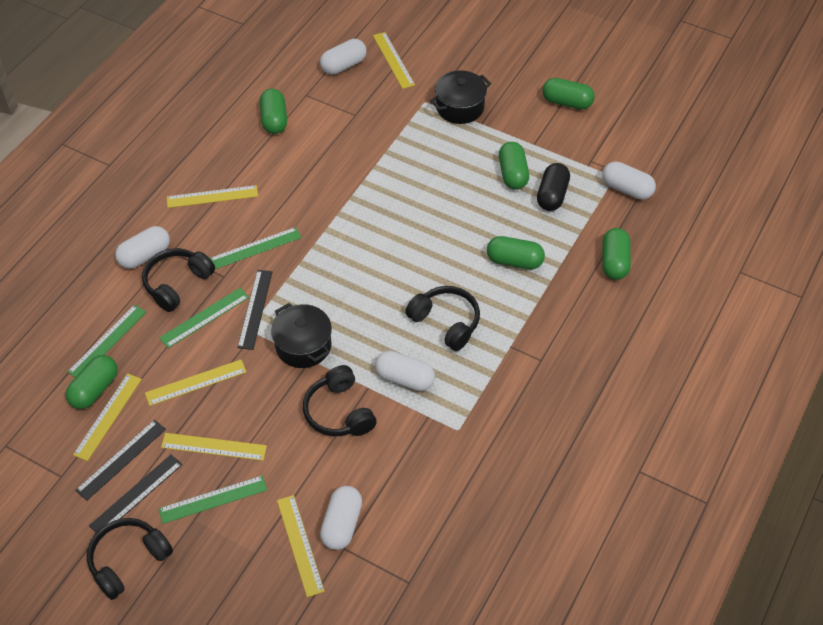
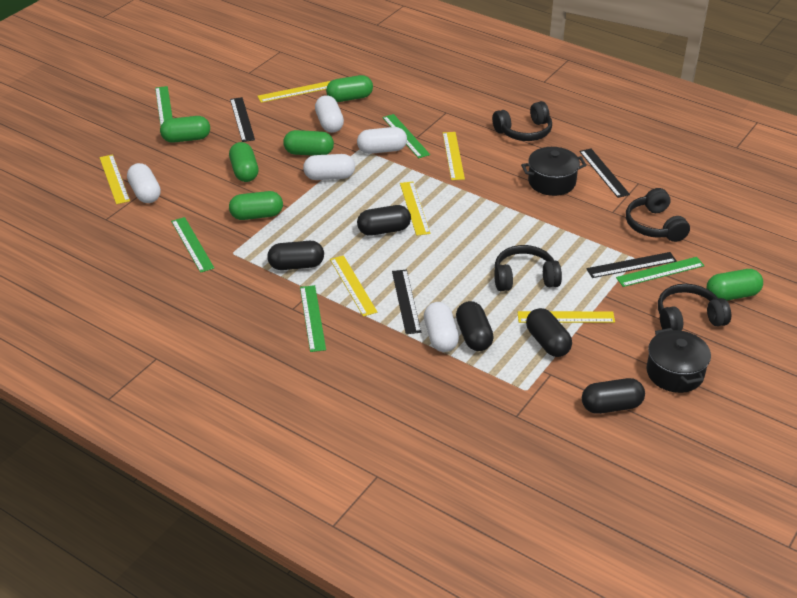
black capsule: [537,163,570,211] = 1 -> [267,241,324,270] [357,205,411,236] [456,301,494,351] [526,308,572,357] [582,378,645,414] = 5
black ruler: [75,420,166,501] [89,455,182,533] [238,270,272,350] = 3 -> [230,97,255,142] [392,270,421,334] [579,149,630,198] [586,252,677,278] = 4
green ruler: [67,305,146,377] [158,475,267,524] [159,288,249,348] [210,227,302,269] = 4 -> [155,86,173,126] [171,217,214,273] [300,285,326,352] [382,114,430,158] [616,257,705,287] = 5

